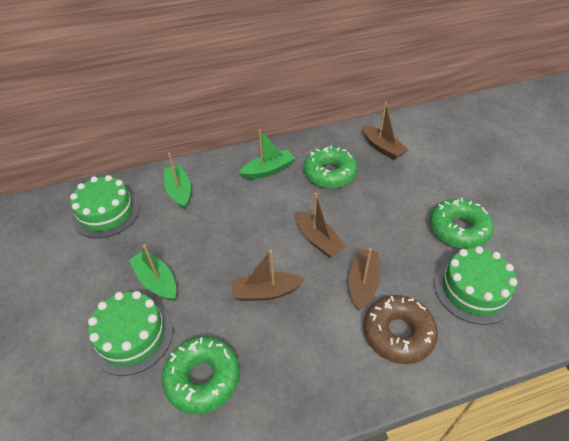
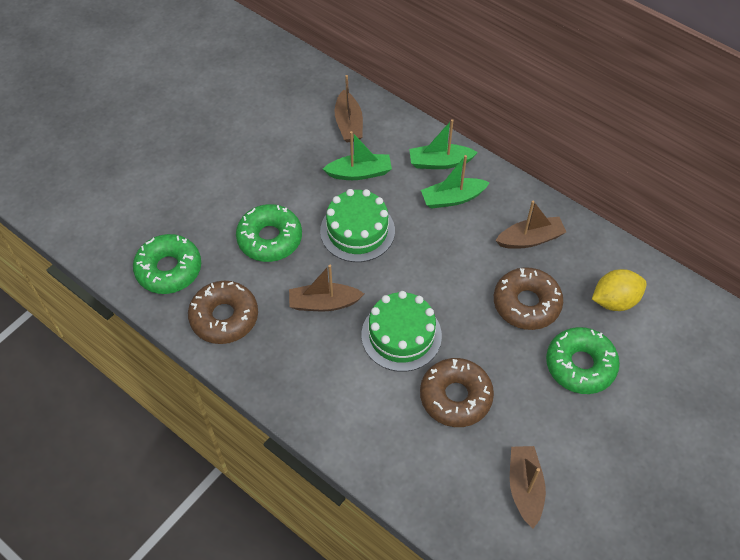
brown donut: [363,295,438,364] = 1 -> [188,281,258,344] [420,358,494,427] [494,267,563,330] = 3
green cake: [70,175,140,238] [88,291,173,376] [434,246,517,325] = 3 -> [320,189,395,262] [362,291,442,372] = 2
yellow lemon: none = 0 -> [592,269,647,311] = 1

